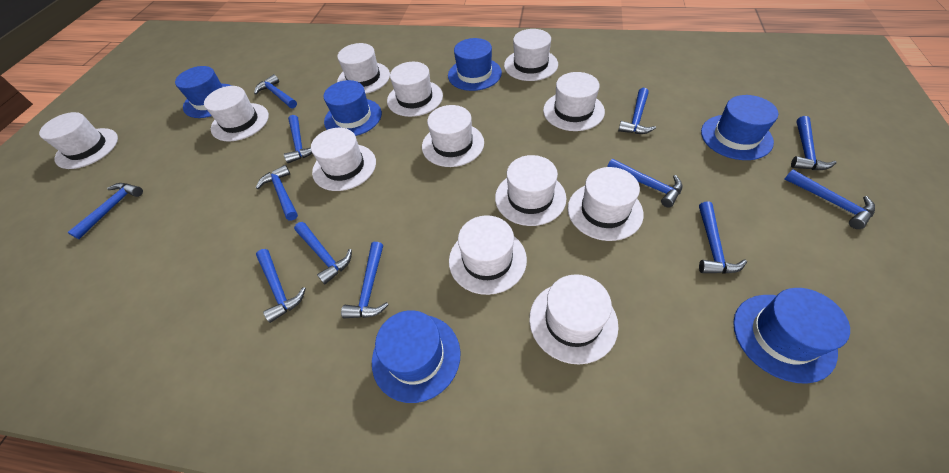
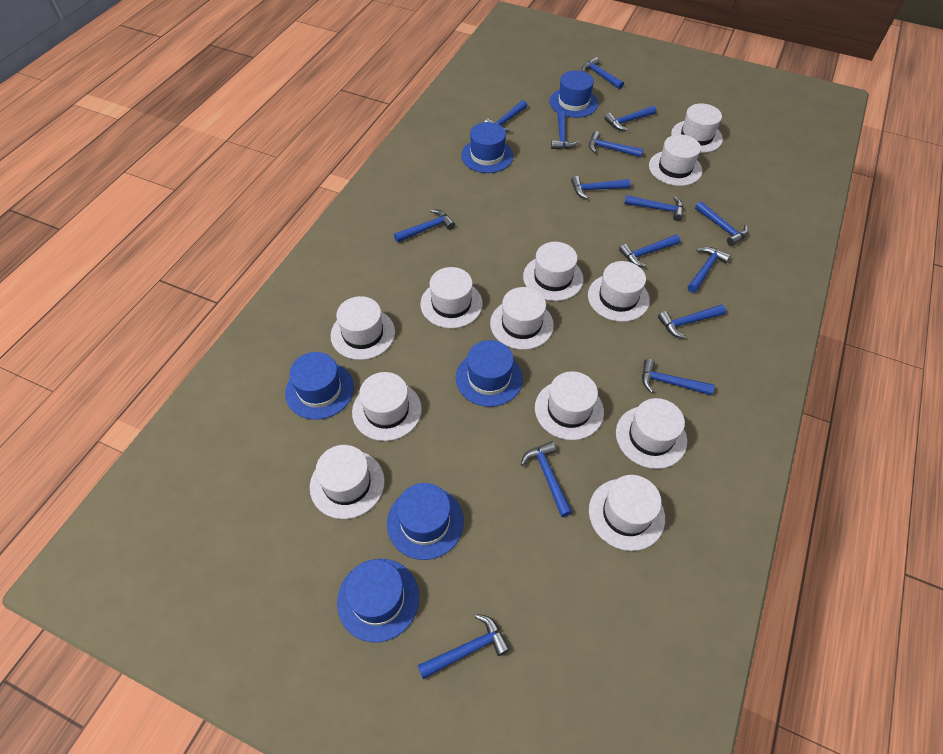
blue hammer: [67,183,143,239] [254,74,297,109] [256,165,298,220] [256,249,306,323] [284,115,313,163] [294,222,352,284] [341,242,389,318] [607,159,682,208] [618,88,656,134] [699,202,747,273] [785,169,875,229] [791,116,836,170] = 12 -> [394,209,455,242] [417,614,510,679] [484,100,527,132] [521,441,572,517] [551,111,579,149] [571,176,631,199] [582,57,624,89] [589,131,644,157] [605,106,656,131] [619,235,680,267] [624,195,683,221] [642,359,715,395] [658,304,726,339] [688,247,731,293] [695,201,749,246] = 15

